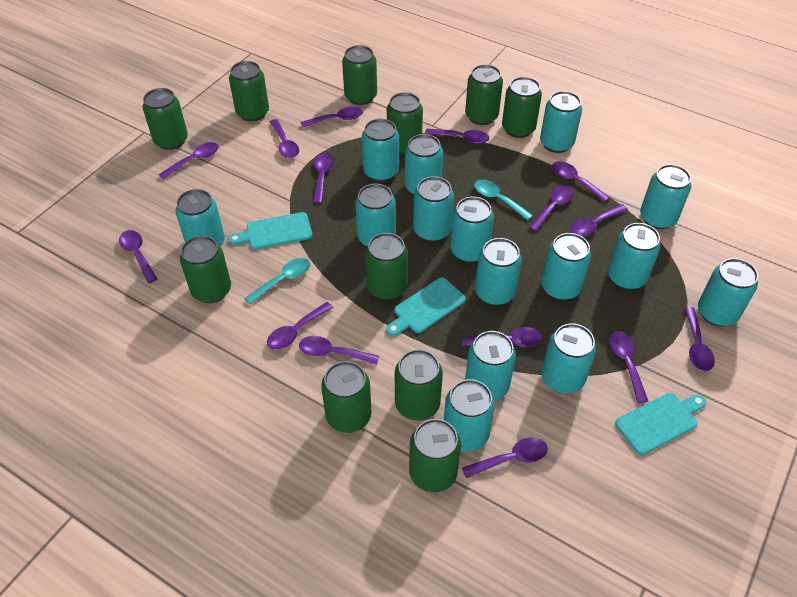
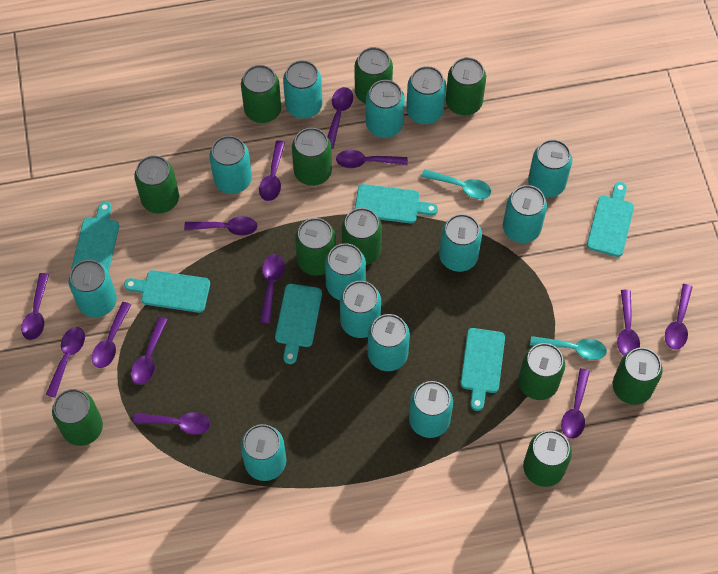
purple spoon: [119,230,157,283] [159,142,218,179] [267,302,333,350] [270,119,299,158] [299,336,379,365] [301,106,363,128] [313,153,334,204] [425,129,489,144] [461,327,542,347] [462,438,548,478] [529,186,574,232] [552,161,610,202] [570,204,628,236] [609,331,648,403] [684,307,715,371] = 15 -> [21,273,49,340] [46,327,85,398] [92,302,131,368] [131,317,168,385] [133,412,210,434] [184,216,257,236] [259,140,285,201] [260,254,285,323] [327,87,353,149] [336,150,408,168] [561,368,590,439] [617,290,640,356] [665,284,692,350] = 13
turquoise can: [176,189,225,246] [355,184,396,247] [362,119,399,182] [405,134,443,195] [413,176,454,242] [444,379,495,452] [450,197,494,263] [465,331,516,401] [475,238,522,306] [540,91,582,153] [541,233,591,300] [541,323,596,394] [608,223,661,290] [640,164,691,229] [698,258,758,326] = 15 -> [69,260,117,317] [209,136,252,194] [241,424,286,481] [283,60,323,119] [325,243,366,300] [340,281,381,338] [366,80,405,138] [368,314,410,371] [406,66,446,124] [409,381,453,438] [439,214,482,272] [503,185,547,243] [528,139,572,197] = 13
turquoise cutting board: [228,212,312,250] [386,278,466,336] [615,393,706,455] = 3 -> [71,201,119,272] [124,270,210,313] [275,284,322,364] [355,184,438,223] [460,328,505,411] [587,182,634,257] = 6

